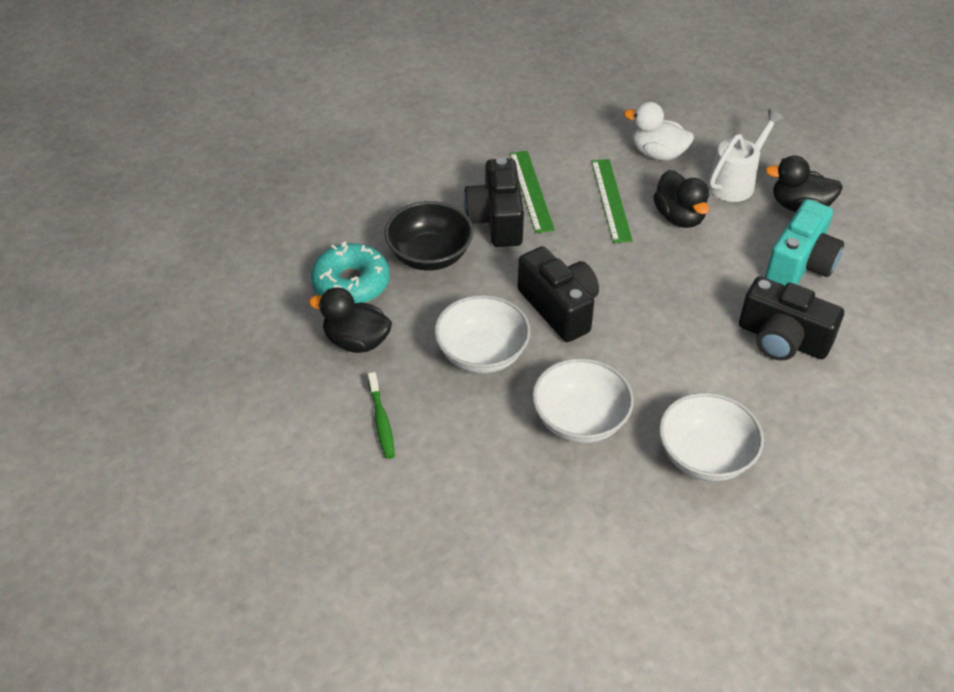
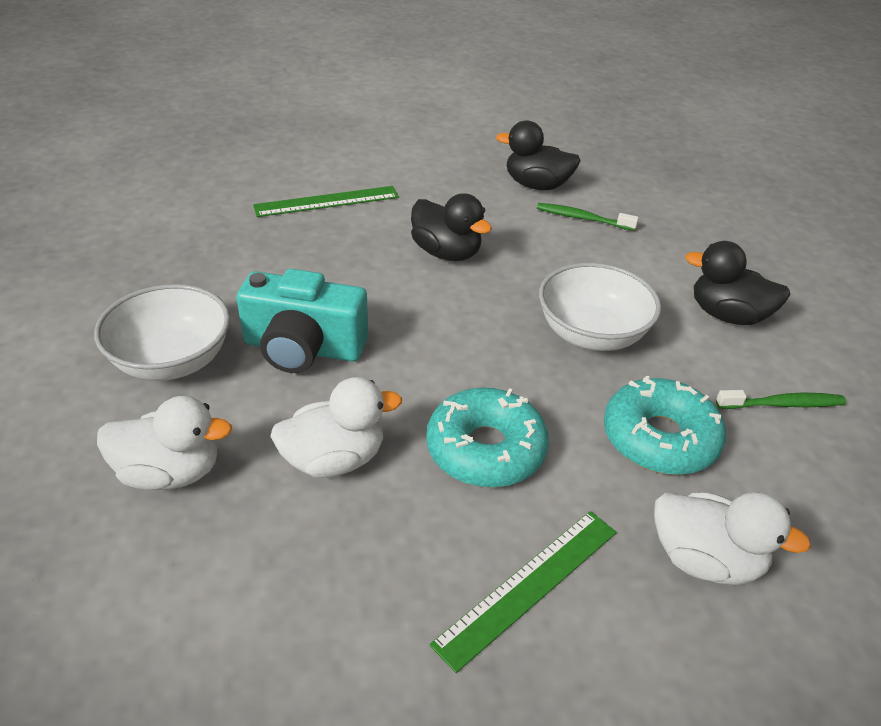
black bowl: [384,201,473,271] = 1 -> none = 0
black camera: [464,157,524,247] [517,246,599,342] [739,276,844,361] = 3 -> none = 0
green toothbrush: [368,372,395,459] = 1 -> [537,203,639,231] [716,390,846,409] = 2
turquoise donut: [311,242,390,303] = 1 -> [426,388,549,488] [604,376,726,475] = 2
white bowl: [434,295,531,373] [532,358,634,443] [659,393,764,481] = 3 -> [94,284,230,381] [539,263,661,351] = 2
white duck: [624,102,694,161] = 1 -> [97,396,232,490] [270,377,402,478] [654,492,811,585] = 3
white watering can: [708,109,785,202] = 1 -> none = 0

